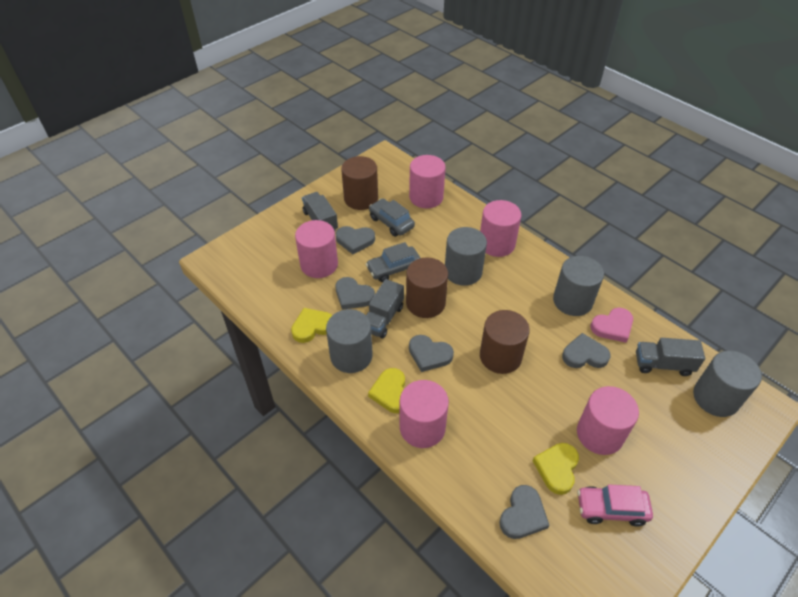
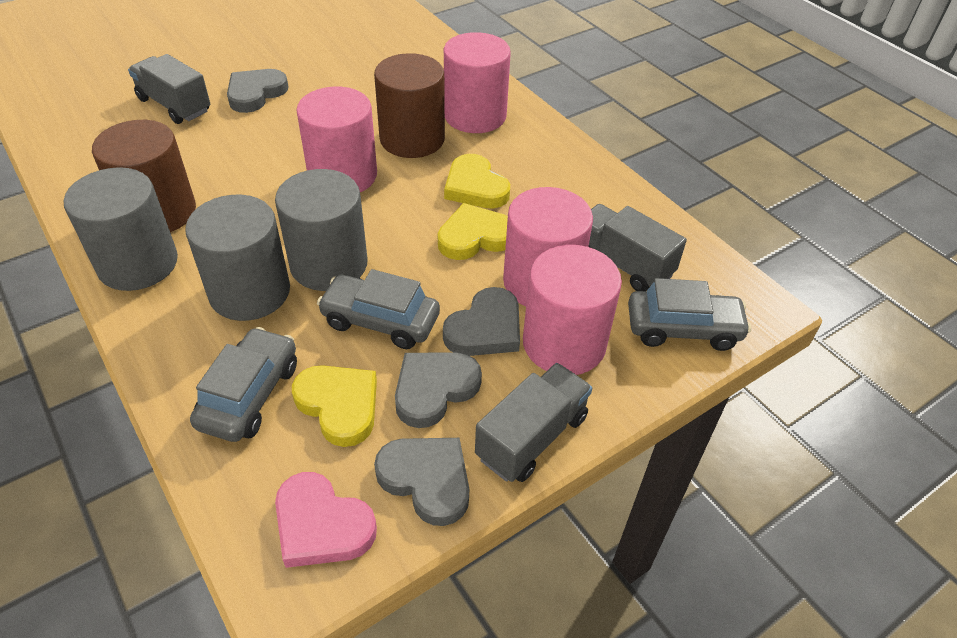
brown cylinder: [341,156,378,210] [406,258,448,318] [480,310,530,374] = 3 -> [92,120,196,232] [374,53,445,158] = 2
grey car: [366,242,420,282] [369,199,415,237] = 2 -> [190,327,297,442] [317,269,440,349] [628,278,751,351] = 3
grey cylinder: [326,309,372,373] [445,227,487,286] [553,256,604,316] [693,351,762,417] = 4 -> [64,167,178,291] [185,195,290,321] [275,169,368,291] = 3
grey heart: [335,277,375,310] [336,226,375,254] [409,335,454,372] [499,485,549,539] [562,333,611,368] = 5 -> [227,69,289,113] [374,438,469,526] [395,353,482,428] [443,287,520,356] = 4
pink car: [577,484,653,527] = 1 -> none = 0
pink cylinder: [295,220,338,278] [400,380,449,448] [409,155,446,208] [480,200,521,257] [577,386,639,455] = 5 -> [296,87,377,192] [444,32,511,133] [503,187,593,306] [523,245,622,375] = 4

